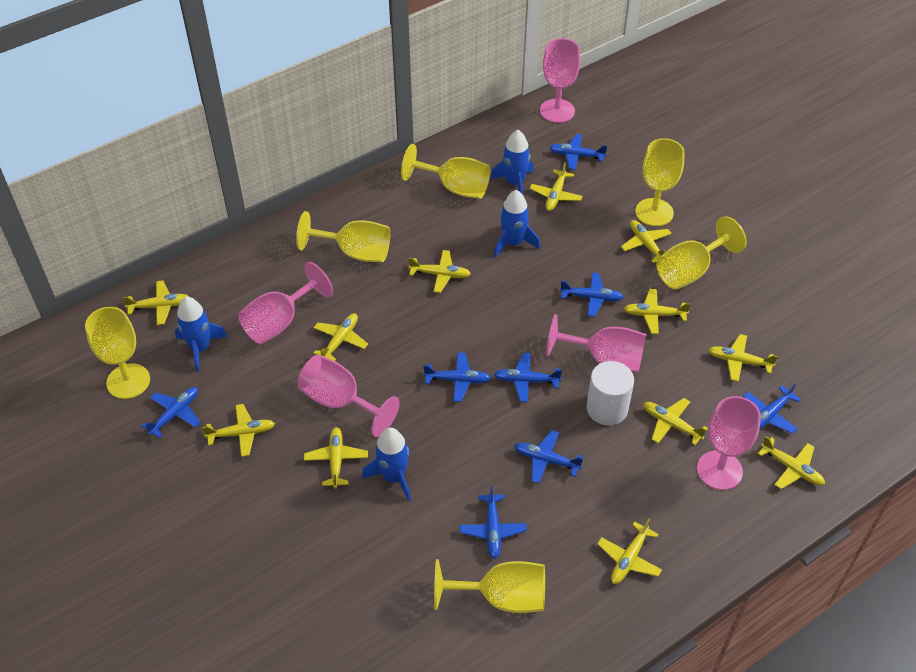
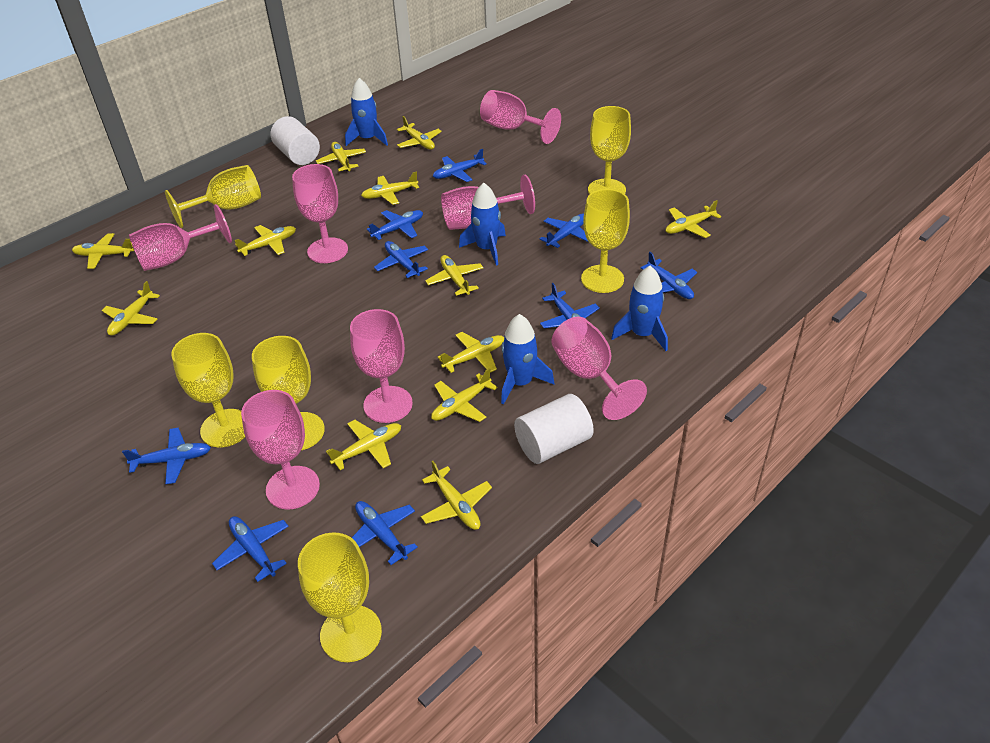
blue plane: [141,387,200,438] [423,352,491,402] [460,485,527,559] [494,353,562,402] [514,430,583,483] [549,134,607,170] [560,272,623,317] [743,383,801,434] = 8 -> [122,428,211,484] [212,516,289,582] [352,501,418,565] [367,210,423,240] [374,241,428,278] [433,149,487,182] [540,214,589,248] [540,283,600,328] [641,252,697,299] = 9
pink goblet: [238,262,333,344] [297,355,400,437] [540,38,580,123] [546,314,646,373] [697,396,761,490] = 5 -> [129,204,232,271] [241,390,320,509] [292,164,348,263] [350,309,413,423] [441,175,535,230] [480,90,561,144] [551,317,647,420] = 7
white cylinder: [586,361,634,425] = 1 -> [271,116,320,165] [514,394,594,464] = 2

